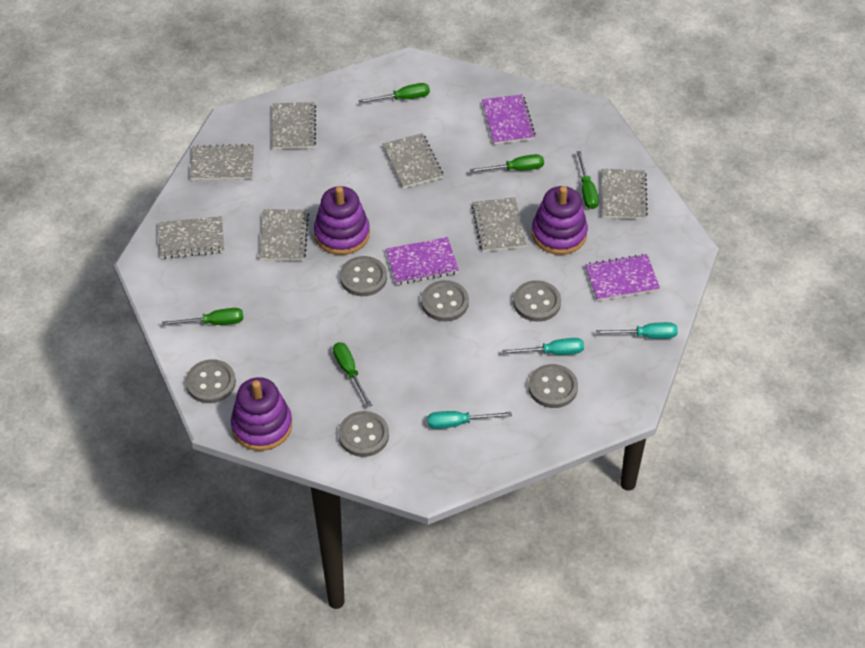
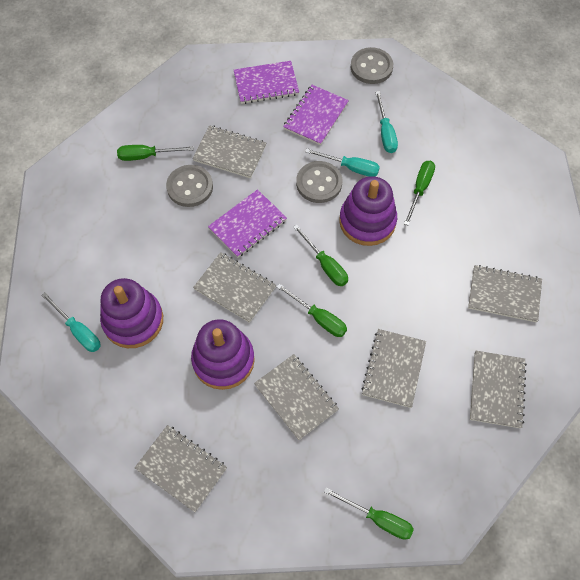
grey button: [186,359,236,403] [338,411,389,457] [340,256,387,296] [421,280,469,322] [513,280,561,322] [528,364,578,408] = 6 -> [166,165,213,207] [296,161,342,203] [351,47,393,84] = 3

